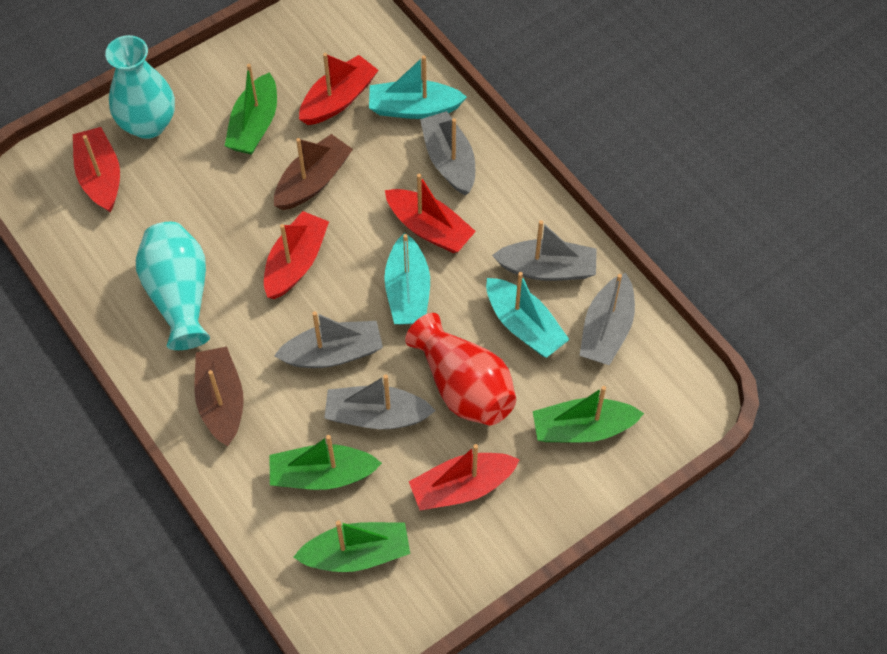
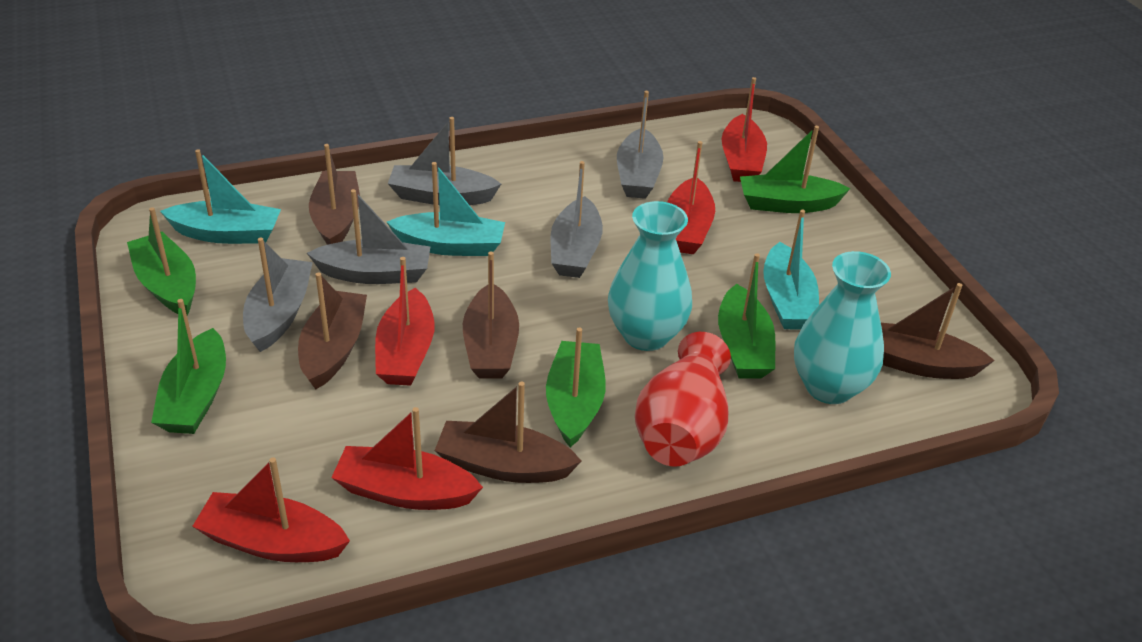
brown boat: [194,347,244,446] [274,134,353,210] = 2 -> [298,272,367,389] [309,144,360,245] [435,382,582,483] [463,251,519,379] [881,283,995,379] = 5
green boat: [225,64,277,155] [270,435,382,490] [293,520,410,572] [533,386,644,443] = 4 -> [127,207,196,316] [151,299,226,434] [546,328,606,447] [718,253,775,379] [740,126,851,213] = 5

